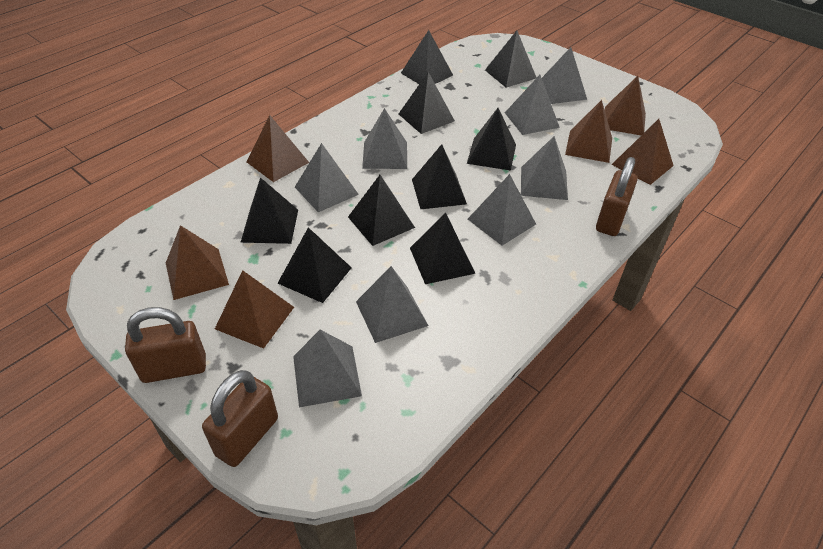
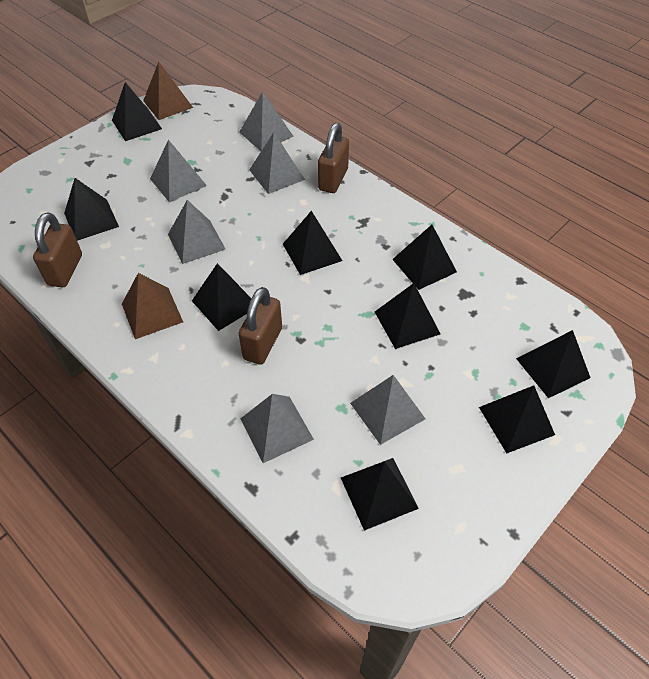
brown pyramid: [166,225,229,300] [215,270,294,349] [246,115,309,182] [565,100,612,163] [605,76,646,135] [611,119,674,185] = 6 -> [122,273,183,339] [143,62,193,120] = 2
grey pyramid: [293,330,362,407] [295,143,359,212] [356,266,429,343] [362,108,407,169] [468,174,536,246] [505,75,560,135] [521,136,568,200] [542,47,587,104] = 8 -> [150,140,207,202] [168,200,225,264] [239,91,294,151] [240,394,314,463] [249,132,305,194] [350,375,425,445] = 6

